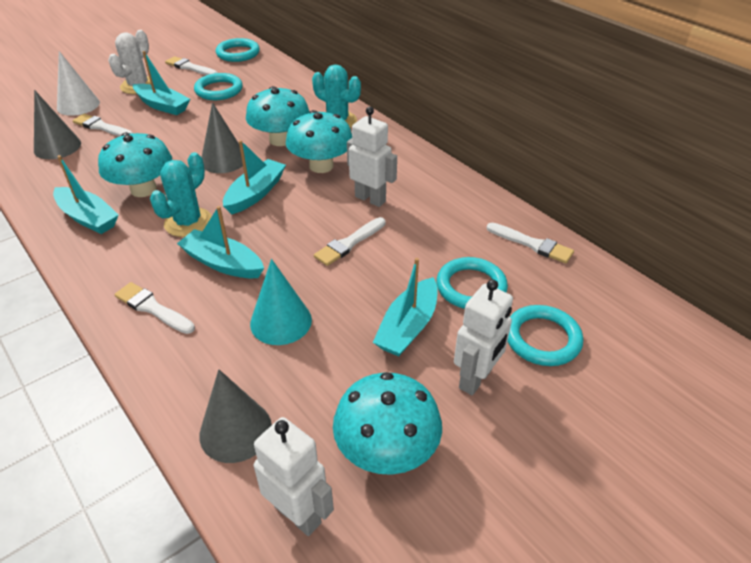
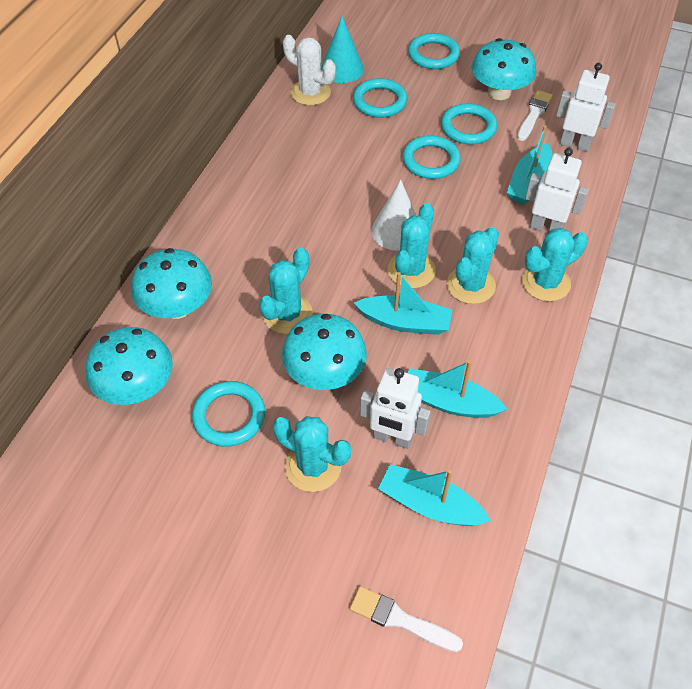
grey cone: [34,90,81,159] [199,369,272,463] [202,102,243,173] = 3 -> none = 0
turquoise boat: [53,155,119,234] [133,51,190,115] [177,206,264,278] [223,140,286,215] [373,258,438,356] = 5 -> [354,272,452,335] [378,464,491,526] [408,360,508,418] [507,126,552,205] = 4
turquoise cactus: [150,152,212,237] [312,65,361,128] = 2 -> [259,248,313,334] [273,416,351,492] [387,203,436,289] [447,227,499,304] [522,228,588,301] = 5
turquoise ring: [194,73,243,100] [216,38,260,62] [437,257,508,309] [507,305,583,366] = 4 -> [192,381,265,447] [353,78,407,118] [402,135,461,179] [408,33,460,69] [441,103,497,145] = 5
white brush: [73,114,133,137] [114,282,195,334] [165,56,217,75] [314,217,386,266] [487,223,574,263] = 5 -> [350,586,463,652] [517,90,553,141] = 2

